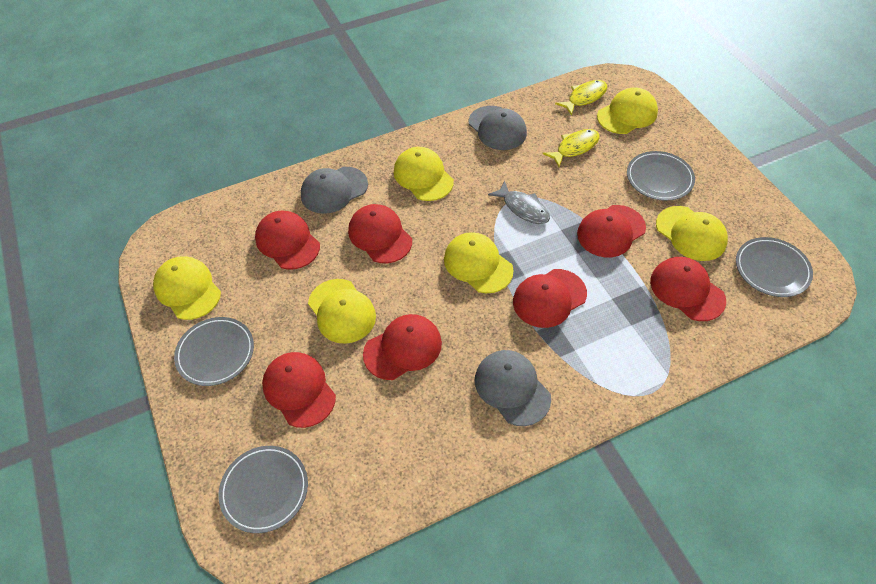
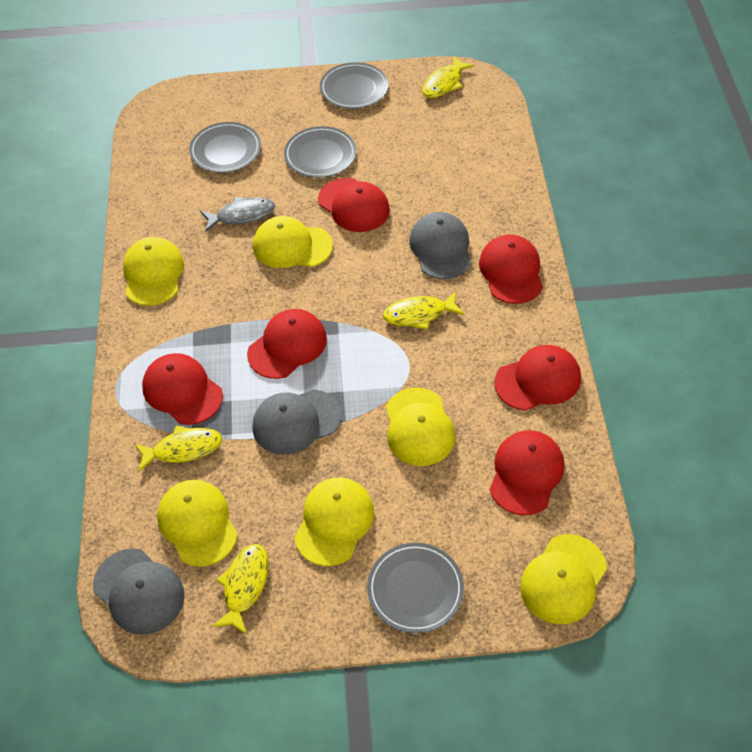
red cap: [255,211,320,270] [262,352,336,428] [348,204,412,263] [363,314,442,380] [513,269,587,328] [577,205,646,257] [650,257,726,321] = 7 -> [142,353,223,425] [247,309,327,379] [318,178,390,232] [479,235,543,304] [490,430,564,515] [494,345,581,411] = 6
yellow fish: [543,129,600,167] [555,80,607,116] = 2 -> [134,425,222,471] [212,544,269,635] [383,292,464,330] [422,56,475,98] = 4

